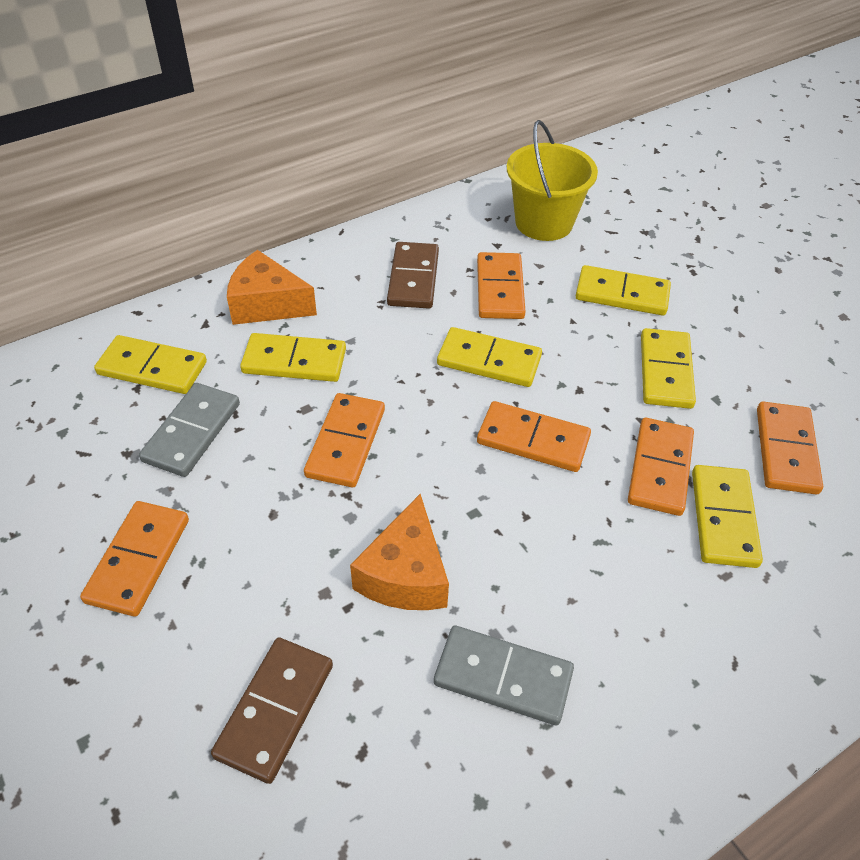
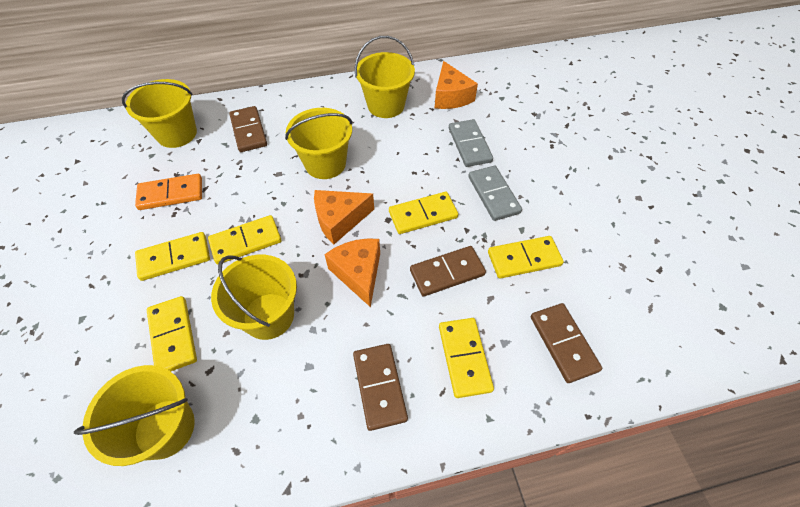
brown domino: [211,637,333,784] [387,242,439,309] = 2 -> [229,106,267,152] [353,344,408,431] [410,246,486,297] [531,303,602,383] = 4
orange cheese: [227,250,317,325] [350,494,449,610] = 2 -> [314,190,374,244] [324,238,380,307] [435,61,478,109] = 3
orange domino: [80,501,189,617] [304,393,385,487] [477,252,526,319] [477,401,591,472] [628,418,694,516] [757,402,823,495] = 6 -> [135,174,202,210] = 1
yellow bucket: [507,120,598,241] = 1 -> [74,365,195,466] [122,79,197,148] [211,255,297,340] [285,108,352,179] [355,36,415,118] = 5

